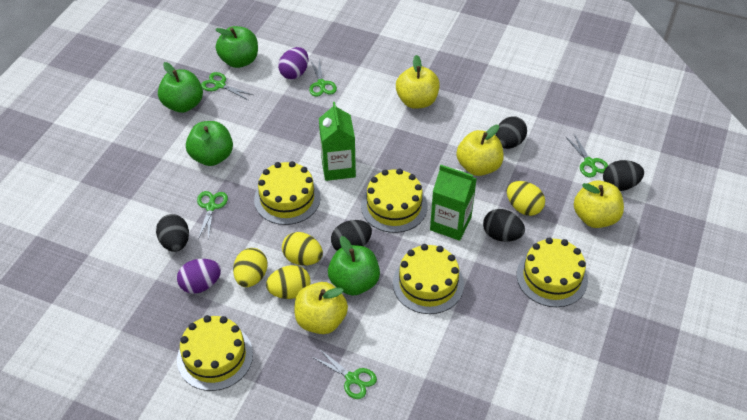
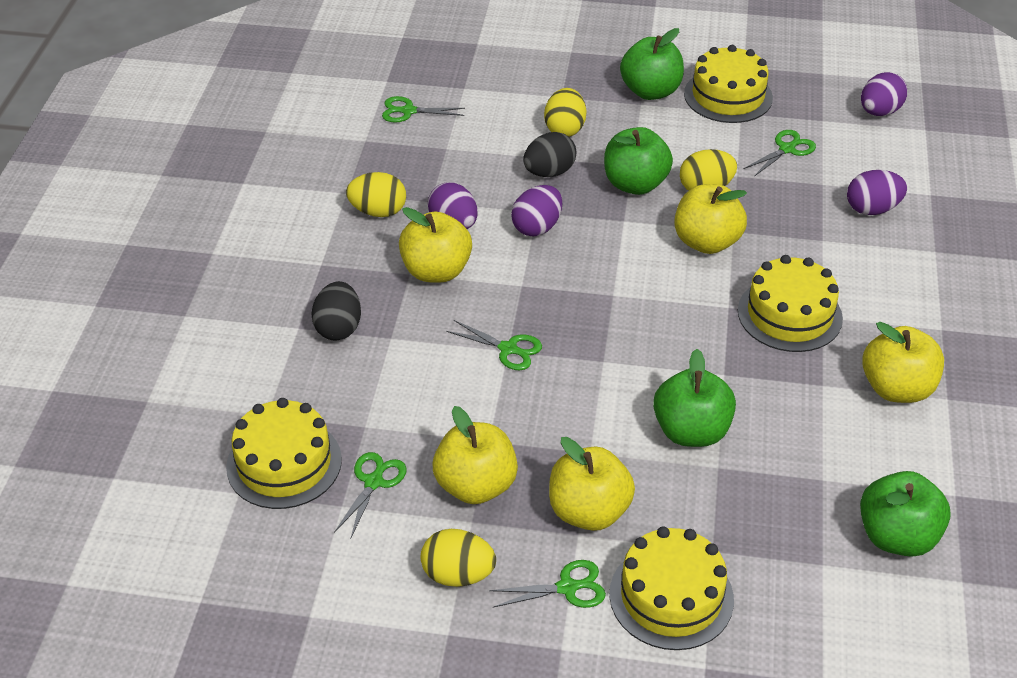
black egg: [156,214,189,252] [331,220,372,251] [483,209,525,242] [495,116,527,149] [603,160,644,191] = 5 -> [311,281,361,341] [523,132,577,177] = 2
green carton: [319,102,356,181] [430,165,477,241] = 2 -> none = 0
purple egg: [177,259,221,294] [278,47,308,79] = 2 -> [428,182,478,229] [511,185,562,236] [847,170,907,215] [861,72,907,116] = 4
yellow apple: [295,282,348,334] [396,55,440,109] [457,125,504,176] [574,180,624,228] = 4 -> [399,207,472,283] [432,406,518,504] [549,437,635,531] [674,184,747,254] [862,322,944,403] = 5
yellow cake: [177,315,253,391] [254,161,321,225] [361,168,428,233] [393,244,464,314] [517,237,588,307] = 5 -> [226,398,342,509] [609,526,734,650] [684,45,773,123] [738,255,843,352] = 4

